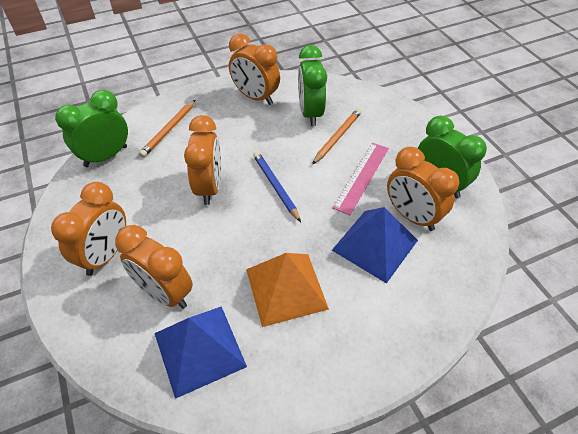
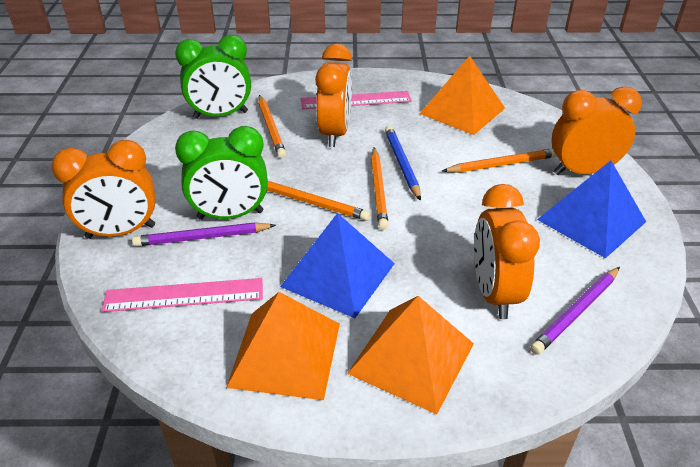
green clock: [55,90,128,167] [298,45,327,126] [418,116,487,198] = 3 -> [175,35,251,119] [175,126,268,220] = 2
orange clock: [51,182,126,276] [115,225,193,309] [184,115,221,205] [229,33,280,105] [387,147,459,231] = 5 -> [51,140,156,239] [315,44,352,147] [474,184,540,319] [552,86,642,175] = 4
orange pencil: [139,100,195,158] [312,108,362,165] = 2 -> [258,95,286,158] [267,181,370,221] [371,148,388,230] [442,148,556,173] = 4
orange pyramid: [246,253,329,327] = 1 -> [226,292,340,400] [347,296,474,415] [419,56,505,135] = 3
pink ruler: [333,143,389,215] = 1 -> [102,278,263,312] [301,91,412,109] = 2
purple pencil: none = 0 -> [132,222,276,246] [530,267,620,355] = 2

